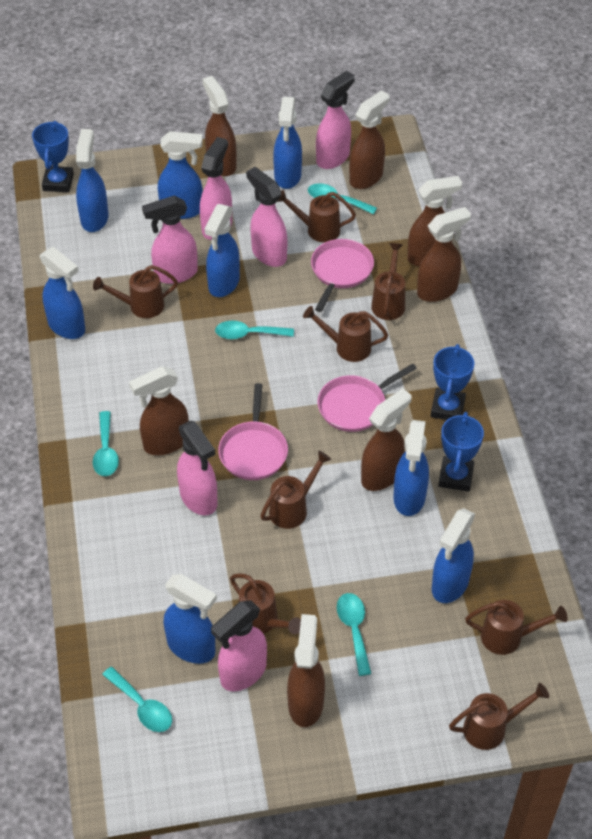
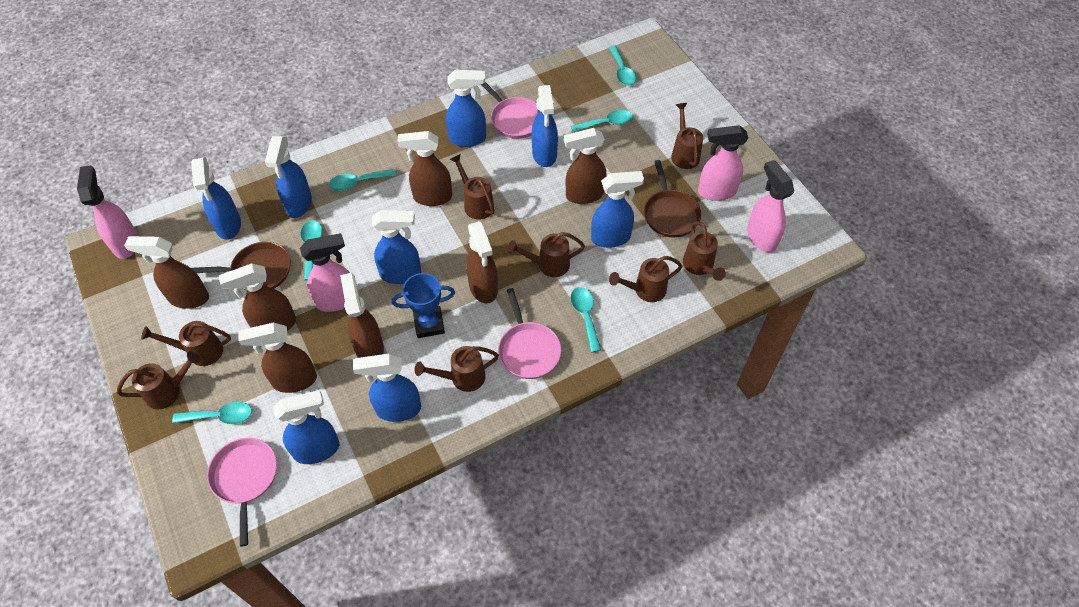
blue trophy: [32,121,74,192] [431,344,474,420] [438,412,484,492] = 3 -> [392,273,455,338] = 1
brown pan: none = 0 -> [191,242,291,291] [644,160,701,237] = 2
pink spray bottle: [142,195,198,284] [177,421,218,516] [200,137,232,240] [211,600,267,691] [246,167,287,267] [316,71,355,169] = 6 -> [77,165,138,259] [300,233,350,312] [698,125,748,201] [747,160,794,253] = 4
turquoise spoon: [93,411,119,476] [102,667,172,732] [215,321,294,339] [308,183,377,215] [337,593,371,676] = 5 -> [172,402,252,424] [300,220,322,280] [329,169,396,191] [571,110,633,132] [571,287,601,352] [608,45,636,86] = 6

